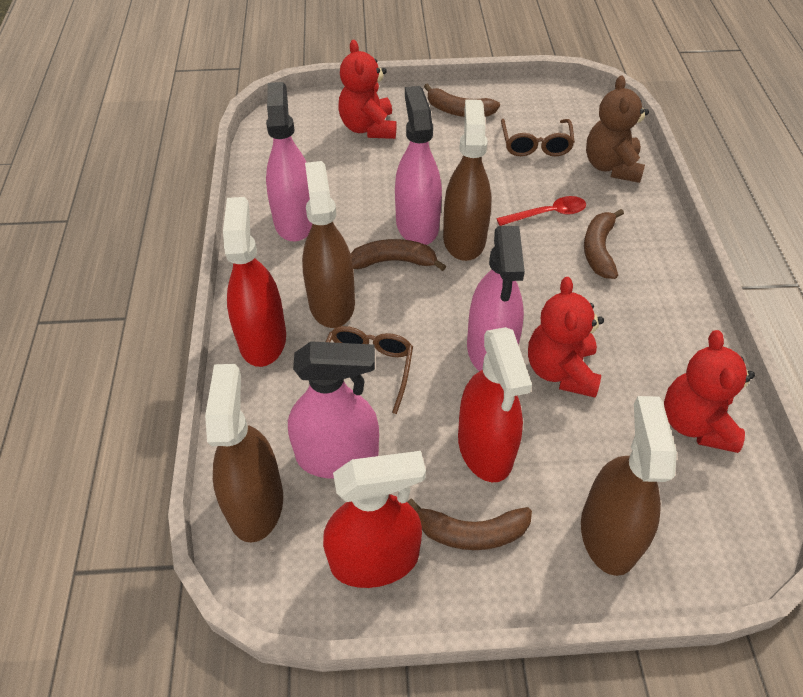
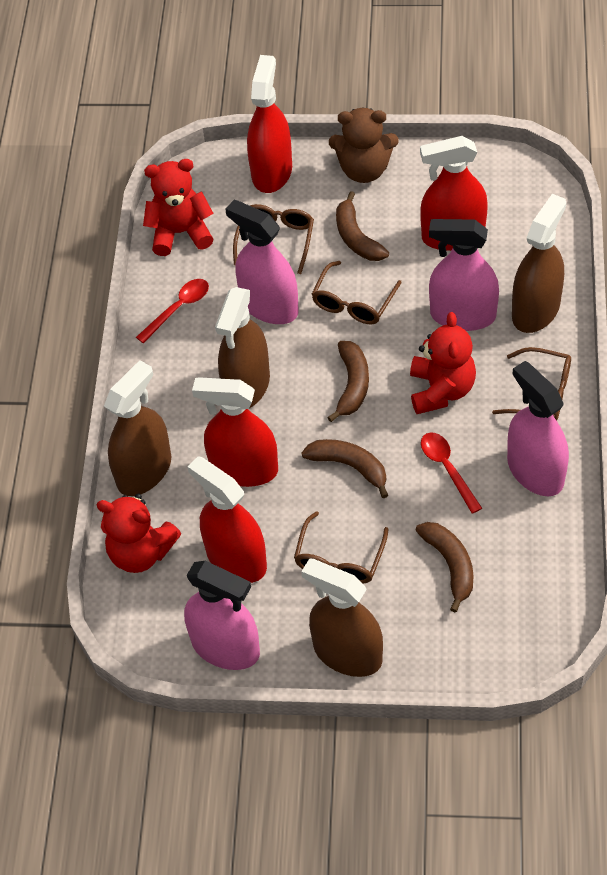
brown glasses: [326,326,413,414] [501,119,575,156] = 2 -> [233,204,314,274] [294,511,388,583] [311,261,402,324] [492,347,571,421] = 4
red spoon: [496,196,586,226] = 1 -> [136,279,209,343] [421,432,482,514] = 2
red spray bottle: [223,197,286,367] [323,451,426,588] [458,327,532,482] = 3 -> [187,456,267,583] [192,377,278,487] [247,55,292,193] [420,136,488,251] = 4

